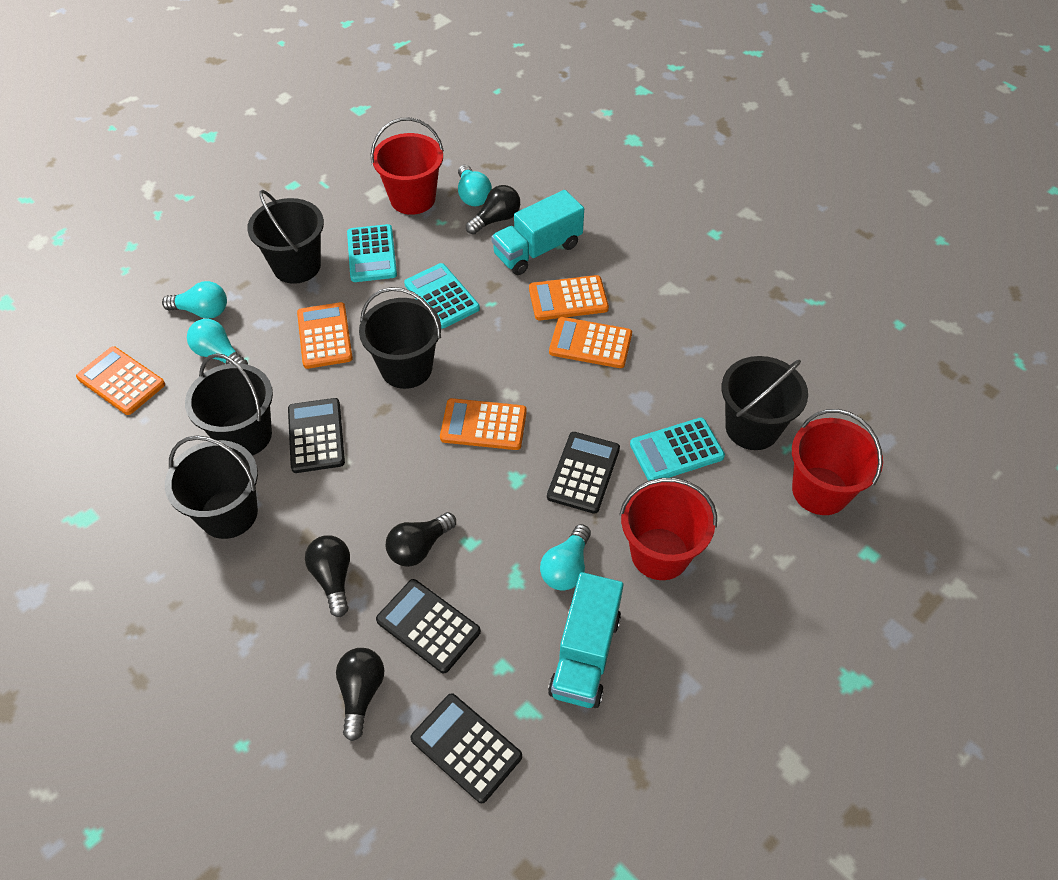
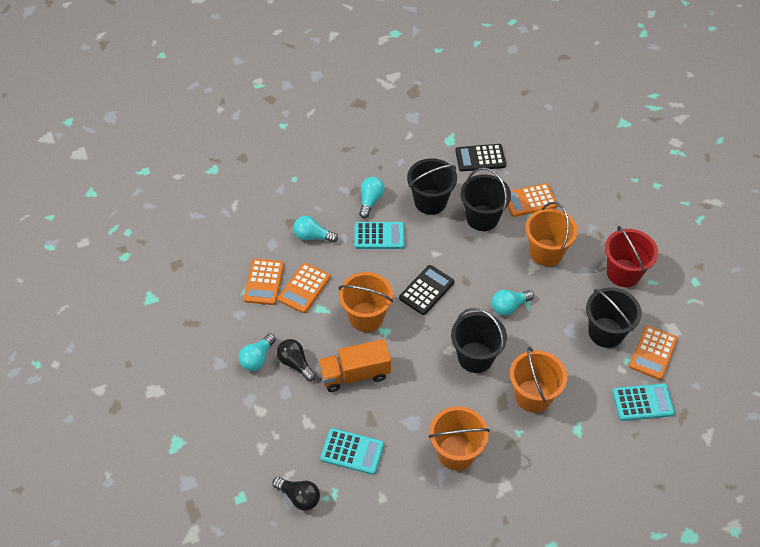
black bucket: [165,435,258,539] [185,353,273,456] [247,190,324,284] [359,287,441,389] [721,356,808,450] = 5 -> [407,158,457,215] [451,308,507,373] [460,168,511,231] [586,287,642,348] = 4
black calculator: [288,398,345,473] [376,579,481,673] [410,693,522,803] [547,432,620,514] = 4 -> [399,265,454,315] [455,144,506,171] = 2
black light bulb: [305,535,350,617] [336,648,384,741] [386,512,456,567] [466,185,520,235] = 4 -> [272,477,320,511] [277,339,316,381] = 2
orange bucket: none = 0 -> [339,272,393,332] [428,406,490,470] [510,347,567,413] [525,202,578,266] = 4
orange calculator: [76,346,165,415] [297,302,353,369] [440,398,527,450] [529,275,609,320] [549,317,632,368] = 5 -> [243,259,284,305] [278,263,331,313] [507,183,558,217] [629,325,678,380] = 4
orange truck: none = 0 -> [318,339,391,392] = 1
red bucket: [370,117,444,215] [619,478,717,580] [792,409,883,515] = 3 -> [605,226,658,287] = 1
turquoise truck: [491,190,584,275] [548,572,623,708] = 2 -> none = 0

